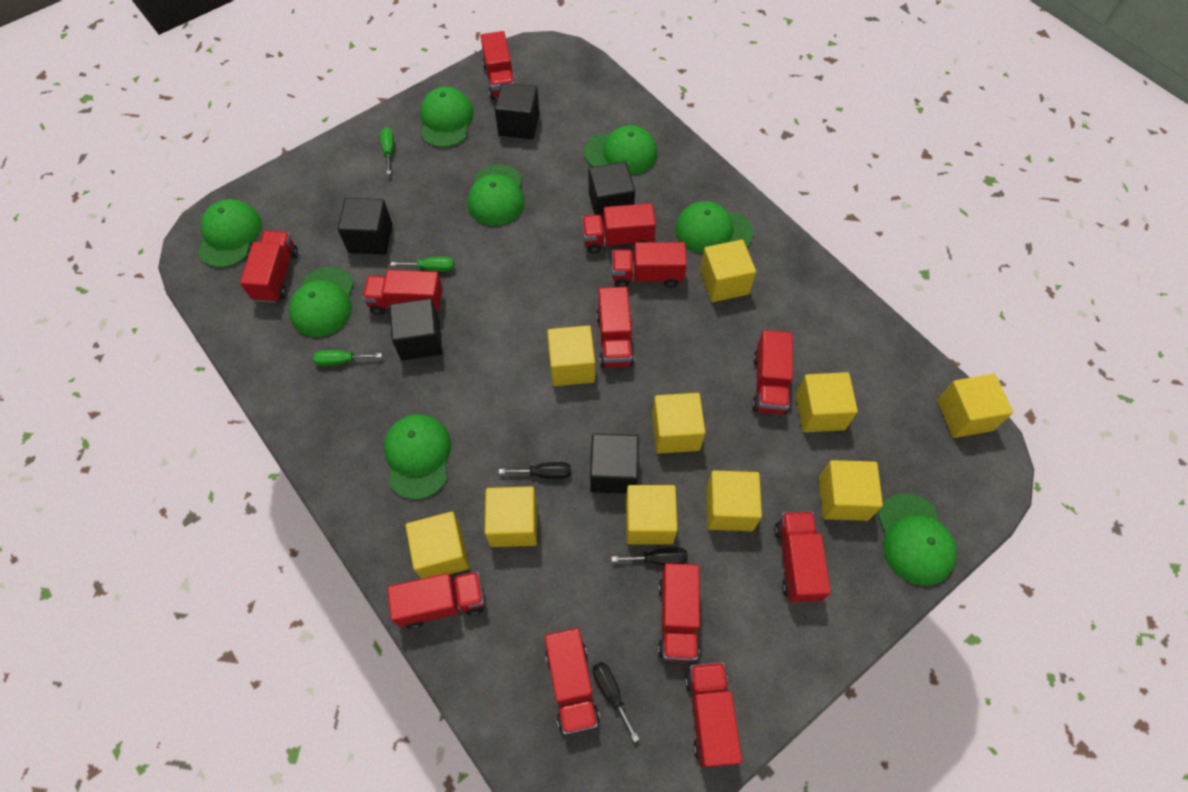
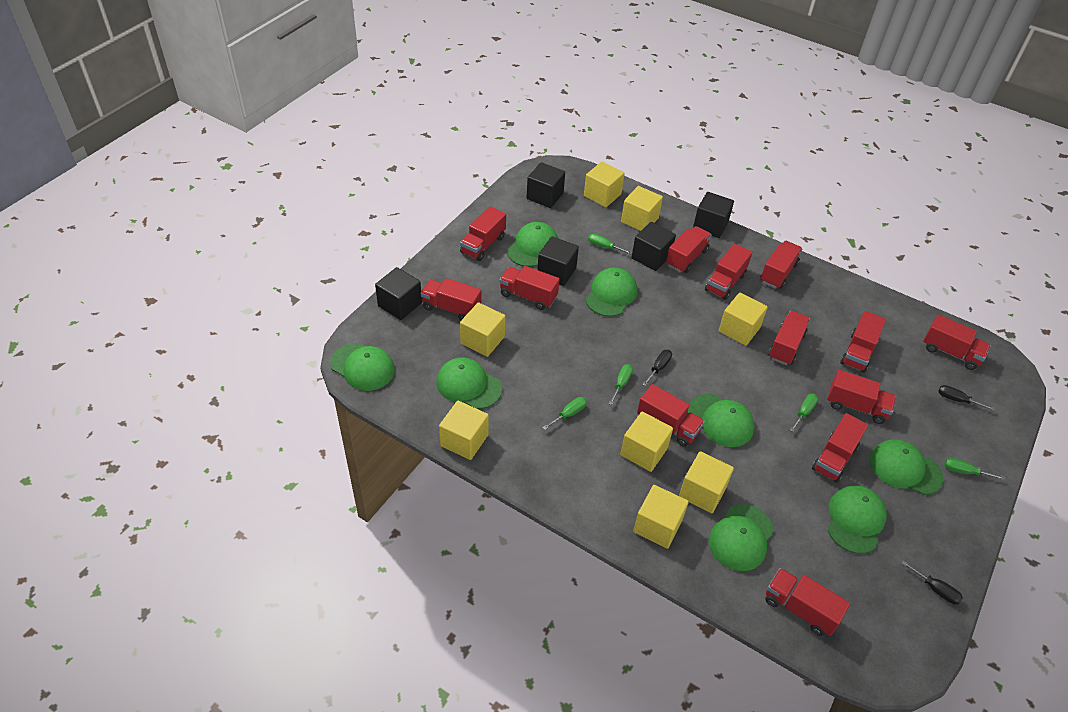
green screwdriver: [313,350,382,366] [381,127,394,174] [390,257,454,272] = 3 -> [543,397,587,430] [588,234,632,255] [609,364,633,405] [790,394,818,432] [944,458,1005,480] = 5
red truck: [240,231,298,303] [362,270,443,315] [387,571,485,629] [481,31,515,100] [545,628,600,735] [582,203,656,253] [596,287,634,368] [612,242,687,288] [658,563,700,662] [685,662,742,768] [752,330,793,414] [774,512,831,602] = 12 -> [421,278,481,321] [460,206,506,261] [499,266,560,310] [637,384,705,447] [666,226,712,273] [705,244,752,300] [760,241,803,289] [765,568,850,636] [768,311,810,365] [812,413,868,483] [827,369,896,424] [840,311,886,373] [923,314,991,370] = 13
yellow cube: [406,511,469,579] [485,486,537,547] [547,325,595,386] [626,485,678,545] [652,393,706,454] [700,239,756,302] [706,470,762,531] [796,372,858,432] [819,460,883,521] [937,374,1013,438] = 10 -> [439,401,489,460] [460,302,505,357] [584,161,625,207] [620,411,673,472] [621,186,663,231] [633,485,689,549] [679,451,734,513] [718,293,768,346] = 8

